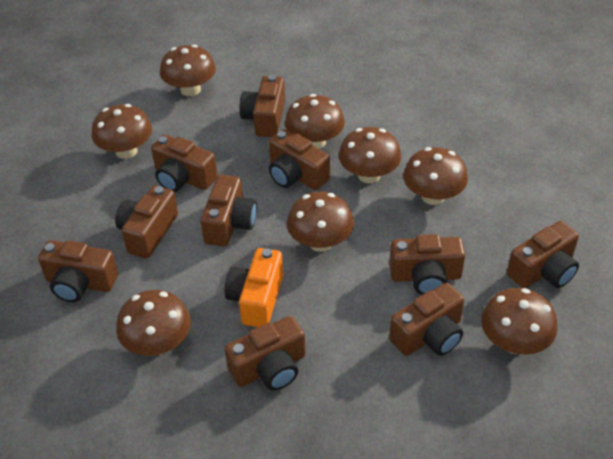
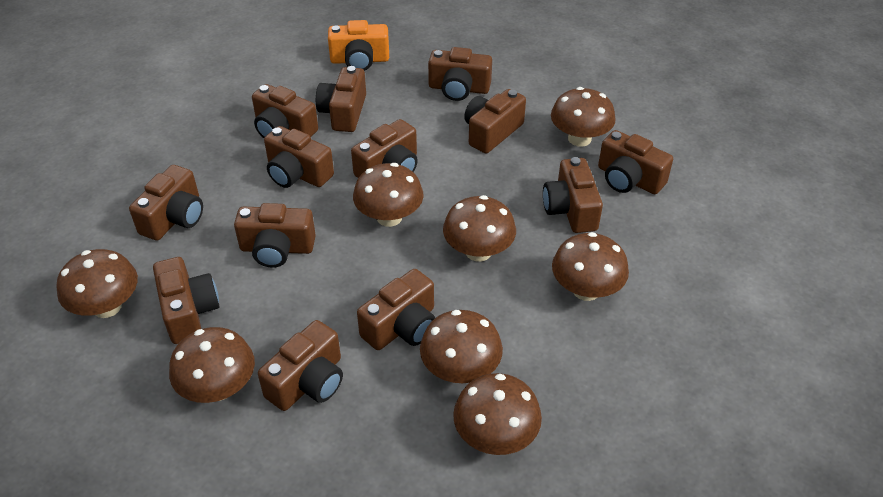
brown camera: [38,240,118,302] [115,186,178,259] [151,135,217,192] [201,175,257,246] [225,316,306,391] [240,75,285,137] [269,129,330,190] [389,234,465,295] [389,283,464,356] [507,221,579,288] = 10 -> [129,165,203,241] [153,257,219,344] [234,203,316,268] [252,84,318,138] [258,320,343,411] [264,126,334,188] [316,66,366,132] [351,119,418,178] [357,269,435,350] [428,47,492,101] [464,89,526,153] [543,157,603,233] [598,130,673,194] = 13

